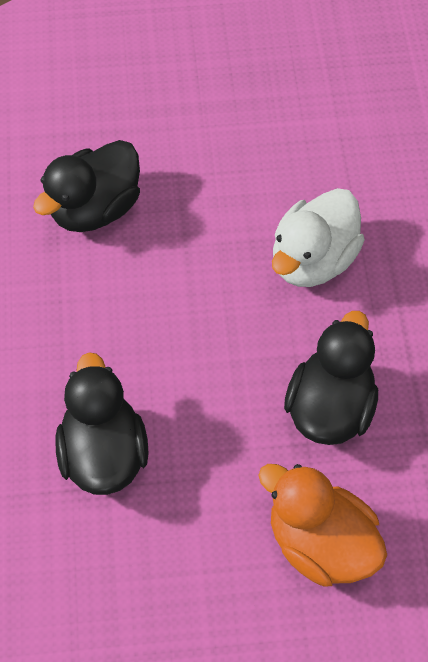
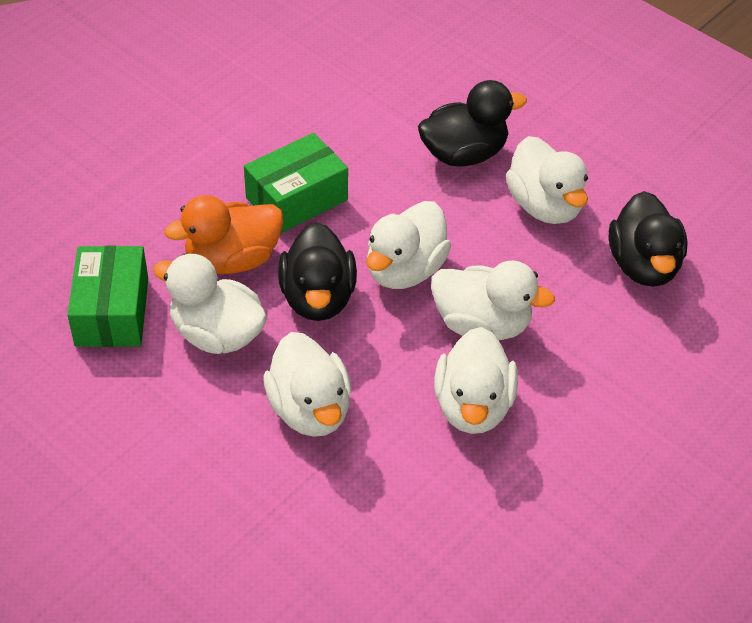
green box: none = 0 -> [67,245,148,347] [244,133,348,234] = 2
white duck: [272,188,365,287] = 1 -> [153,254,267,354] [263,332,352,437] [366,201,451,289] [431,261,555,341] [434,327,518,434] [506,136,588,224] = 6

